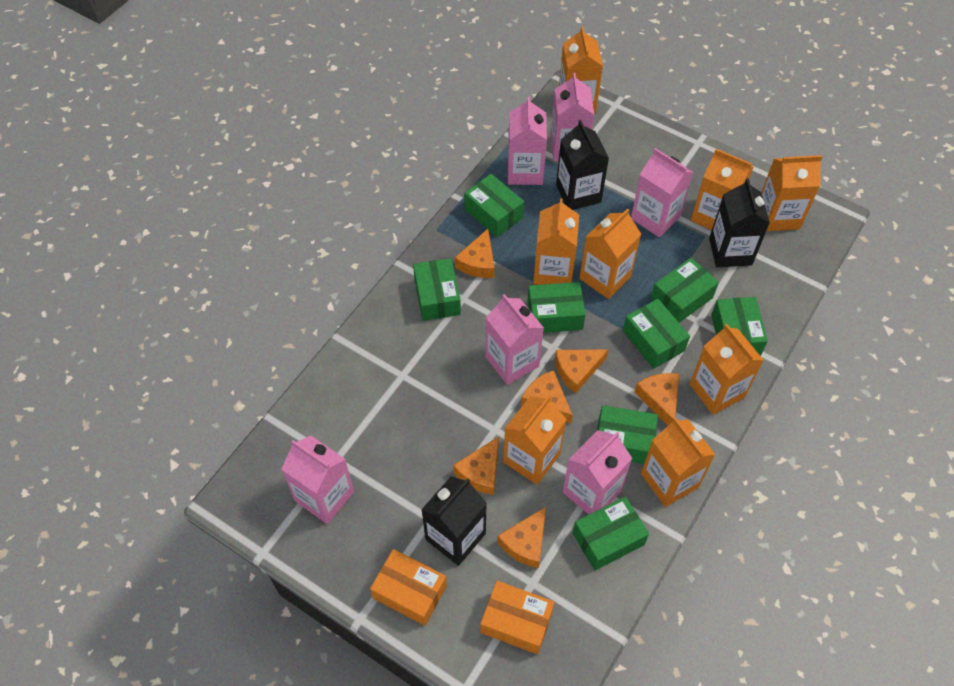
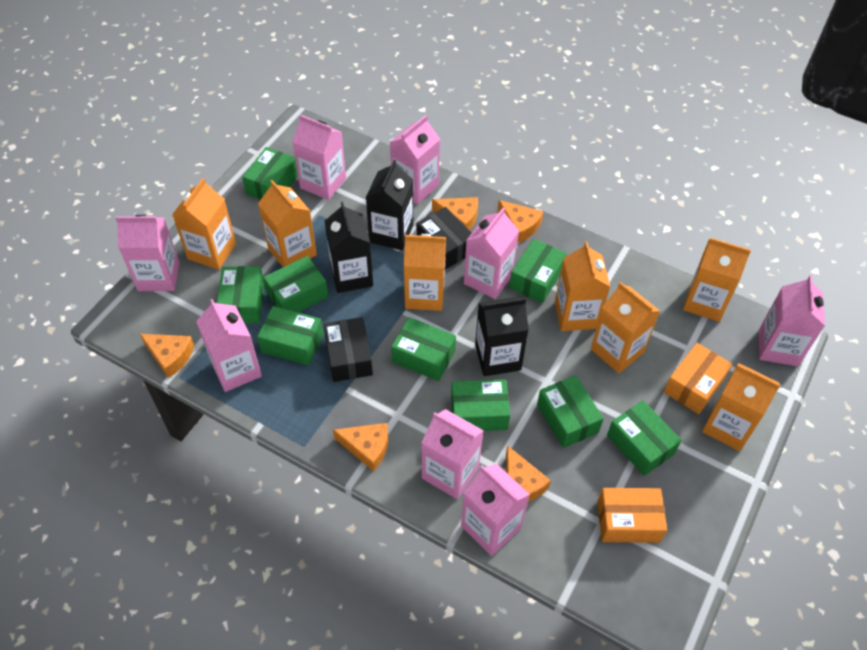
black box: none = 0 -> [323,317,373,382] [417,207,471,269] = 2
green box: [413,258,461,321] [464,174,524,237] [527,282,586,333] [573,497,649,570] [597,405,658,464] [623,299,690,369] [650,258,719,323] [711,297,768,356] = 8 -> [217,266,264,323] [242,147,298,200] [257,306,323,366] [263,256,328,312] [391,317,456,381] [451,379,510,431] [509,239,567,303] [537,375,604,448] [607,400,682,476] = 9
orange carton: [503,395,567,485] [533,198,579,285] [559,26,603,113] [579,209,641,299] [641,417,716,507] [690,324,764,415] [691,149,753,230] [762,155,823,231] = 8 -> [172,178,236,270] [258,180,317,267] [404,234,446,311] [555,242,610,331] [591,282,660,373] [683,238,751,322] [702,363,780,451] = 7
orange cheese: [453,436,499,495] [455,229,495,278] [497,507,546,568] [521,370,573,424] [555,349,609,394] [634,373,679,425] = 6 -> [140,334,194,378] [333,423,388,471] [432,197,478,231] [498,200,543,243] [506,445,551,502] = 5
pink carton: [282,436,354,524] [485,294,544,385] [508,97,547,185] [551,73,594,161] [563,430,632,515] [631,148,693,238] = 6 -> [115,215,180,291] [196,299,262,392] [292,115,346,200] [390,115,440,204] [421,409,484,499] [461,464,530,556] [464,208,519,299] [759,275,825,366] = 8

